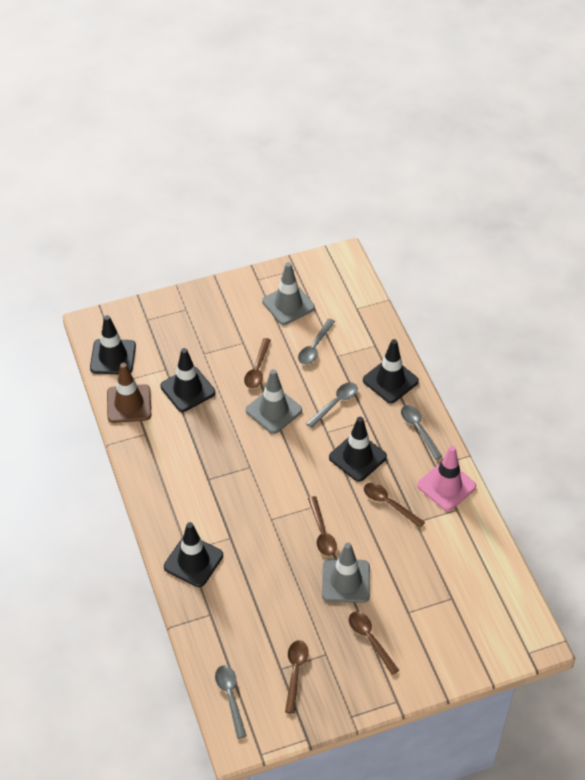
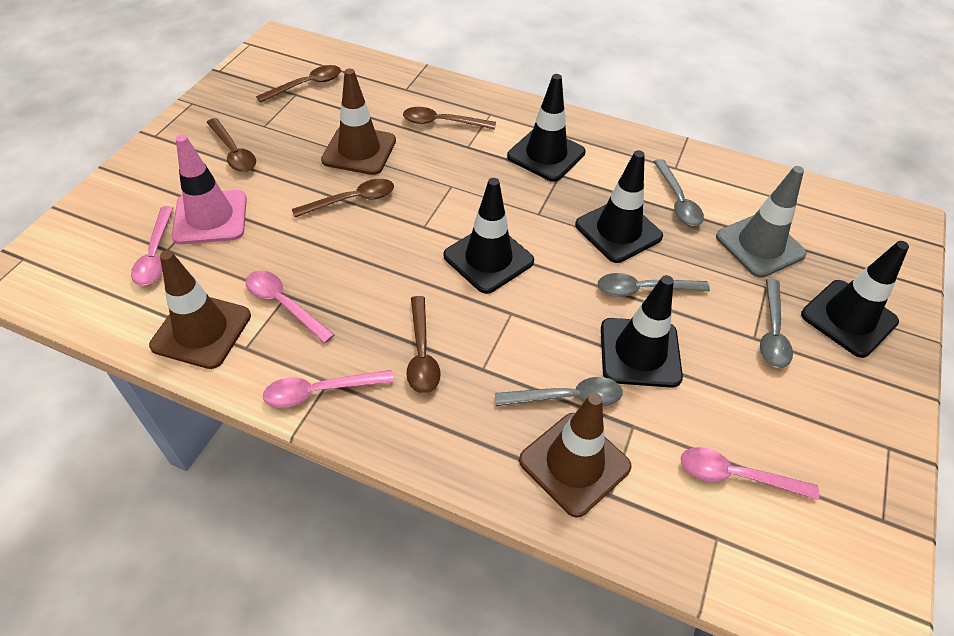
brown traffic cone: [107,363,151,423] = 1 -> [149,250,251,369] [321,69,396,175] [519,393,632,518] = 3
grey traffic cone: [246,369,302,434] [262,262,315,325] [322,543,370,603] = 3 -> [716,166,807,278] = 1
pink spoon: none = 0 -> [131,206,174,286] [246,270,335,344] [263,370,394,408] [680,447,819,500] = 4

